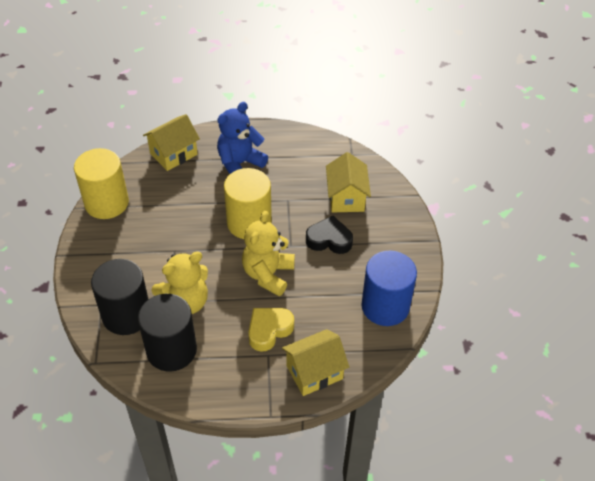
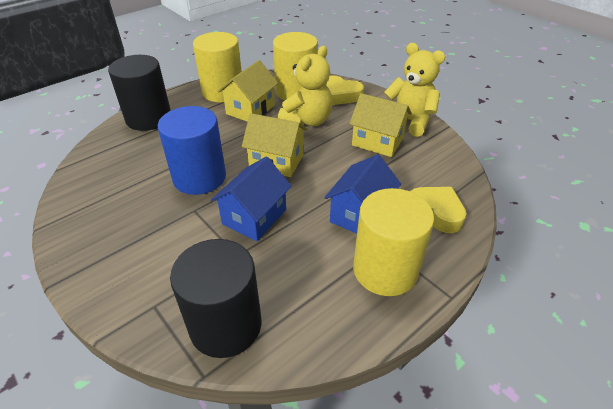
black heart: [306,216,353,254] = 1 -> none = 0
blue house: none = 0 -> [211,156,292,241] [324,154,401,234] = 2
blue teddy bear: [217,102,268,174] = 1 -> none = 0
yellow cylinder: [74,148,129,219] [224,168,272,239] = 2 -> [193,32,242,102] [273,32,318,101] [353,188,434,296] = 3
yellow heart: [248,308,294,352] = 1 -> [327,75,364,105] [410,187,467,233] = 2

